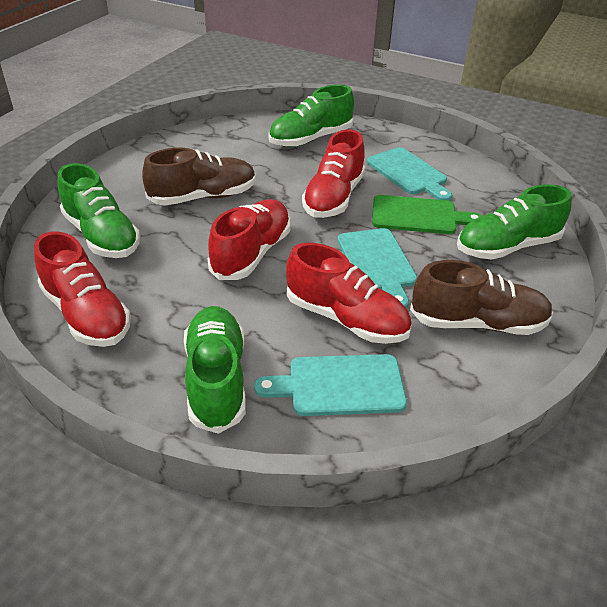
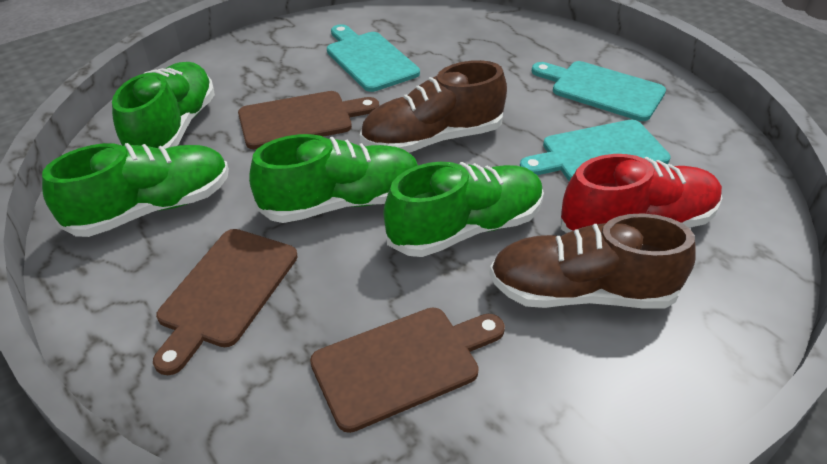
brown cutting board: none = 0 -> [153,229,298,375] [238,91,379,149] [310,307,505,433] = 3
green cutting board: [372,195,482,234] = 1 -> none = 0
red shoe: [34,231,131,347] [208,199,291,280] [286,243,412,344] [302,129,365,218] = 4 -> [561,154,722,233] = 1

